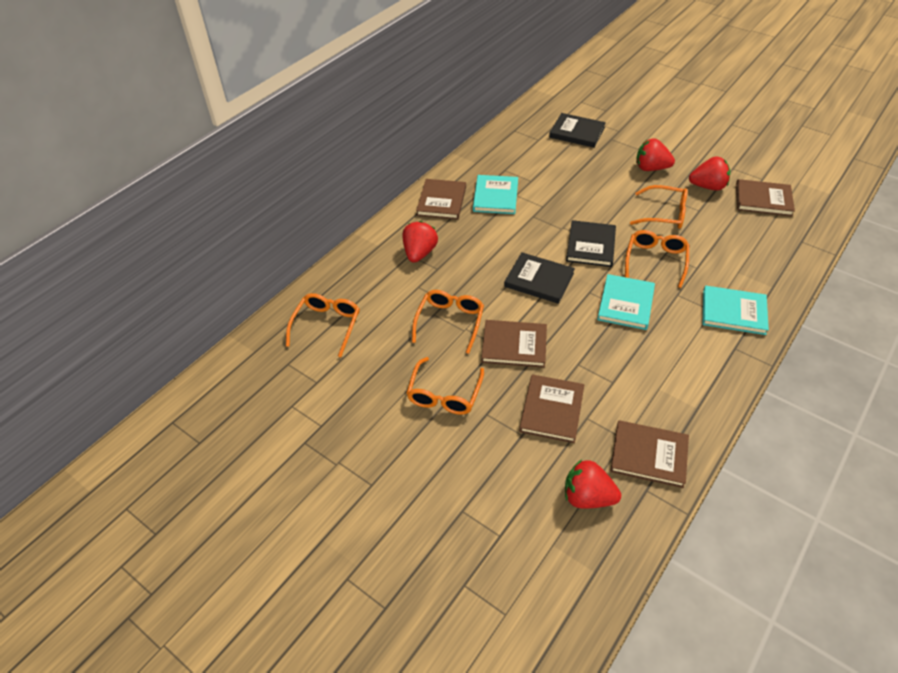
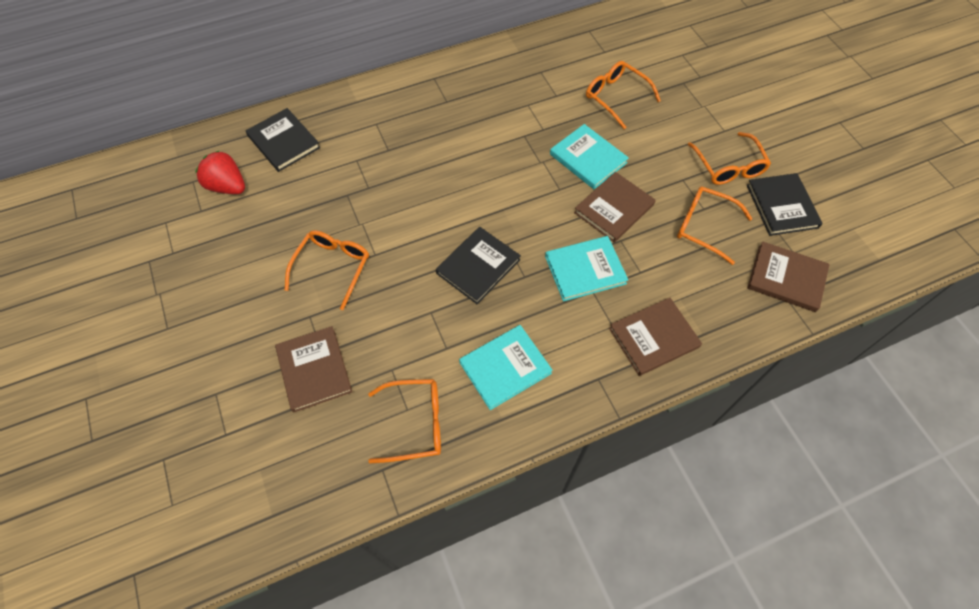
brown book: [416,179,466,220] [481,320,547,368] [519,374,585,443] [610,420,689,488] [736,179,795,216] = 5 -> [275,326,352,412] [574,172,656,243] [609,298,702,376] [747,241,830,312] = 4
red strawberry: [403,221,438,263] [565,459,621,509] [636,138,675,171] [689,156,730,191] = 4 -> [195,151,245,194] = 1

